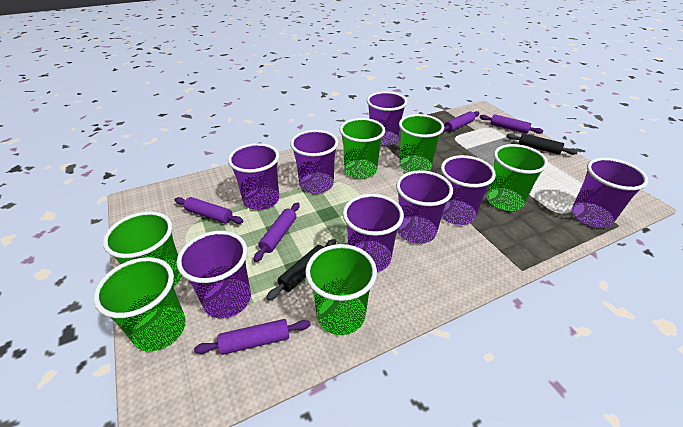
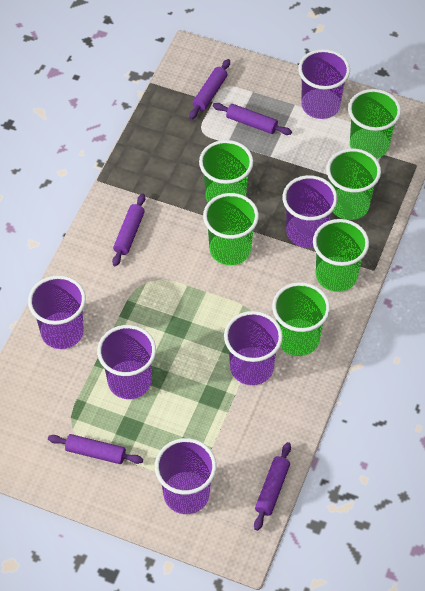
black rolling pin: [266,239,336,300] [506,133,578,155] = 2 -> none = 0
purple cup: [177,231,251,318] [228,143,279,210] [290,130,339,193] [343,194,404,272] [367,91,407,146] [396,170,453,244] [441,155,496,225] [572,158,648,228] = 8 -> [28,275,86,349] [97,325,156,399] [155,438,216,514] [224,311,283,385] [283,175,338,247] [298,49,350,119] = 6

